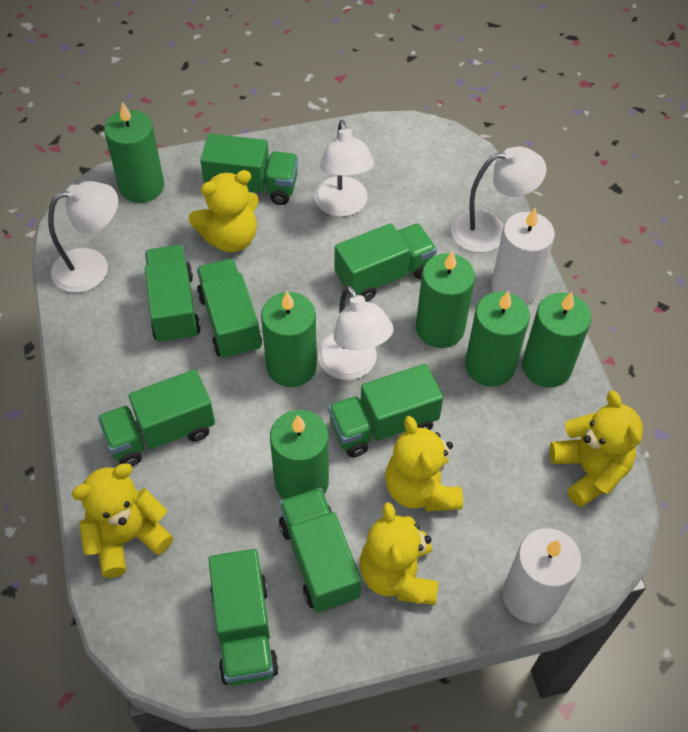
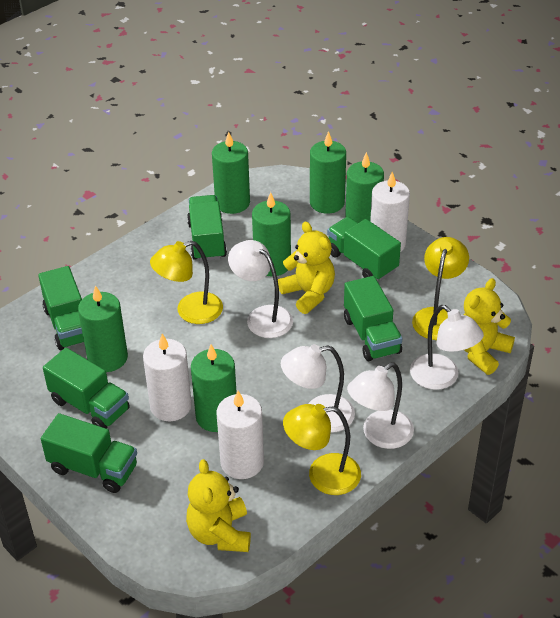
green truck: [98,369,215,466] [145,245,201,344] [197,259,262,360] [200,134,298,205] [208,549,279,686] [279,488,361,613] [328,364,443,457] [335,223,437,302] = 8 -> [38,266,84,350] [41,413,137,493] [43,348,130,429] [187,195,227,261] [327,217,401,281] [344,276,402,361] = 6
white candle: [491,208,555,304] [503,528,582,623] = 2 -> [143,334,192,421] [216,391,264,479] [370,172,410,252] = 3
yellow lamp: none = 0 -> [150,241,223,324] [283,404,361,495] [412,237,469,340] = 3
yellow teddy bear: [71,463,173,578] [188,170,259,252] [360,502,438,605] [385,416,463,512] [550,391,643,507] = 5 -> [186,459,251,552] [278,222,335,314] [464,278,515,375] = 3

